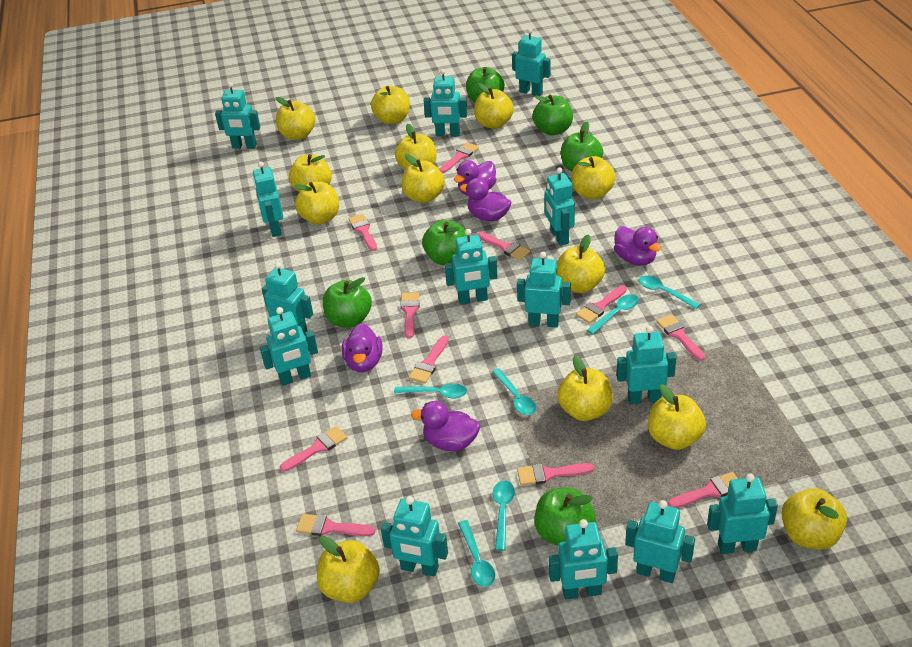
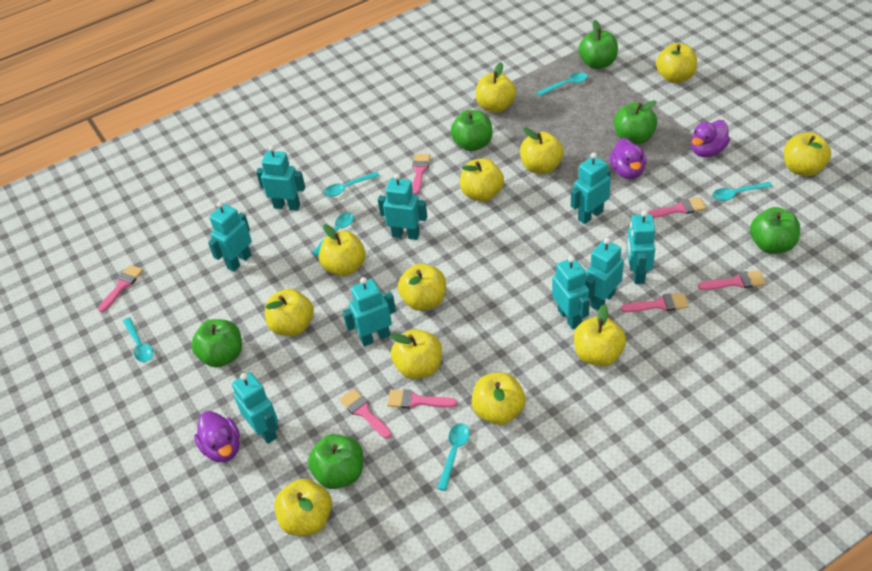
pink brush: [280,426,348,472] [296,514,375,536] [348,214,377,251] [400,292,419,338] [408,335,449,384] [439,142,479,173] [477,232,530,260] [517,463,594,486] [576,286,627,324] [657,314,705,361] [668,472,738,508] = 11 -> [98,265,143,312] [339,389,392,439] [387,390,457,409] [412,154,430,195] [621,293,689,312] [648,197,706,218] [698,270,766,290] = 7
purple duck: [342,323,383,372] [411,401,480,451] [454,160,496,196] [460,178,512,221] [614,226,661,266] = 5 -> [194,411,240,462] [610,138,646,179] [691,120,730,157] = 3
turquoise robot: [215,82,260,149] [253,161,283,237] [260,307,318,386] [262,262,313,335] [381,496,448,576] [424,69,467,136] [445,229,498,304] [512,28,551,96] [517,252,571,328] [545,167,575,246] [549,519,618,600] [617,326,676,404] [625,500,695,583] [707,473,778,554] = 14 -> [208,201,252,272] [232,372,278,444] [256,146,305,210] [342,277,396,347] [378,174,427,240] [552,256,590,329] [571,153,611,224] [585,238,624,311] [627,210,655,284] = 9
yellow apple: [276,97,316,140] [289,154,332,192] [294,182,339,225] [317,536,380,603] [371,86,410,125] [395,124,437,170] [402,154,445,203] [474,83,514,129] [557,234,605,293] [557,356,613,421] [572,156,616,199] [648,384,706,450] [782,488,847,550] = 13 -> [265,289,314,336] [274,479,332,536] [319,224,366,276] [390,329,442,379] [398,264,446,311] [460,159,504,202] [472,373,526,425] [476,62,516,113] [520,128,564,174] [574,304,626,366] [656,43,697,83] [784,132,831,176] = 12

